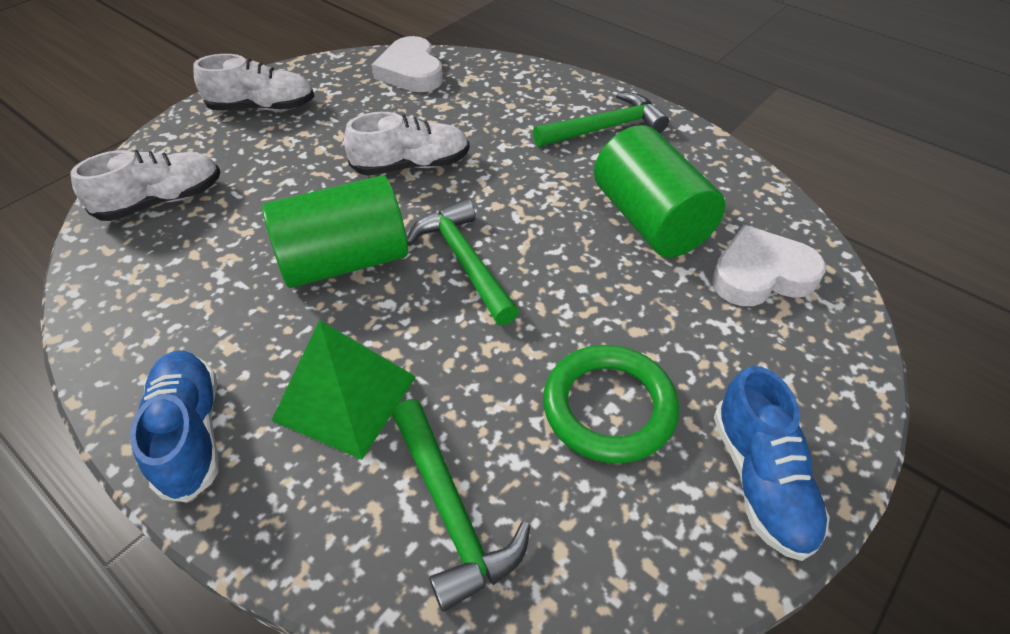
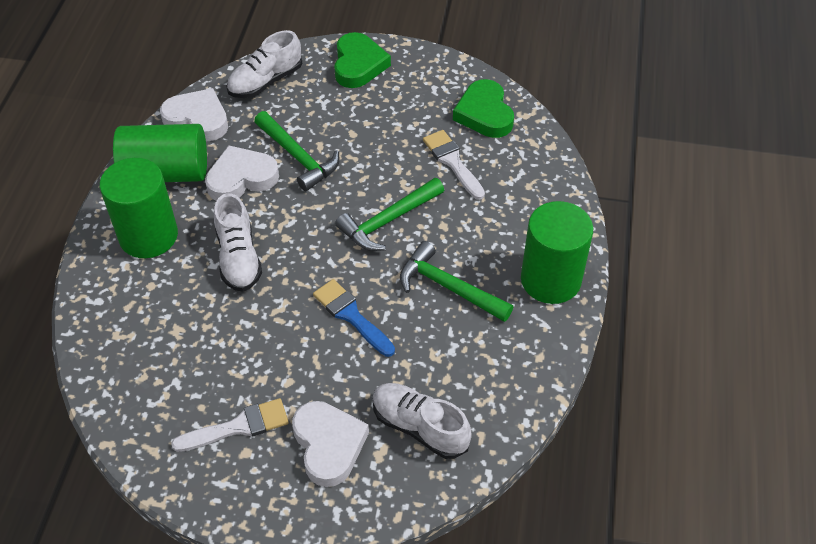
blue brush: none = 0 -> [313,279,395,357] = 1
blue shoe: [130,351,219,502] [714,366,830,561] = 2 -> none = 0
green cylinder: [262,175,408,288] [594,125,725,257] = 2 -> [100,158,178,258] [113,124,207,182] [521,201,593,304] = 3
green heart: none = 0 -> [334,32,391,88] [453,79,514,138] = 2
green pyramid: [271,320,416,460] = 1 -> none = 0
green ring: [543,345,679,463] = 1 -> none = 0
white brush: none = 0 -> [171,398,289,452] [423,130,485,200] = 2
white heart: [372,36,443,92] [712,225,826,306] = 2 -> [160,88,228,141] [205,145,279,201] [292,401,369,487] = 3

